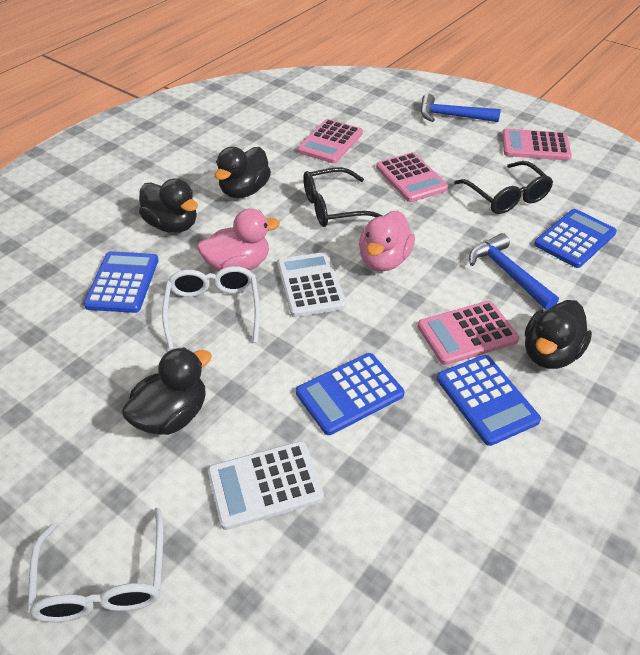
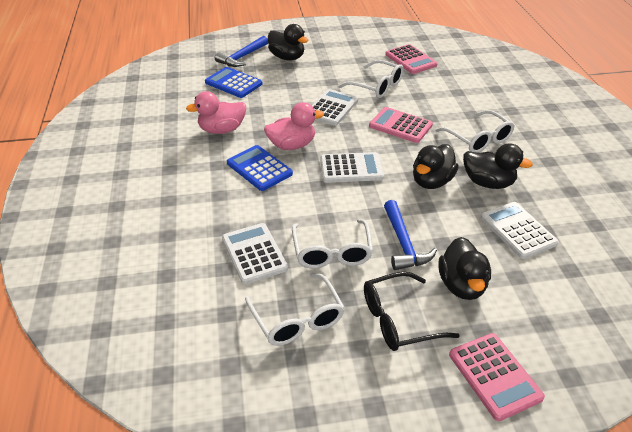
black glasses: [303,167,383,227] [454,161,553,214] = 2 -> [364,271,460,351] = 1
blue calculator: [84,251,158,313] [296,353,405,435] [437,355,541,446] [534,209,617,268] = 4 -> [205,67,263,98] [227,145,293,191] = 2
pink calculator: [297,119,363,164] [376,152,448,202] [418,301,519,365] [502,129,572,160] = 4 -> [369,107,433,143] [385,44,437,74] [449,333,545,421] = 3
white calculator: [208,441,324,530] [277,252,346,317] = 2 -> [222,223,288,284] [312,89,358,126] [320,152,384,183] [481,202,559,259] = 4
white glasses: [27,507,163,622] [162,266,260,349] = 2 -> [245,273,345,346] [292,219,373,268] [338,60,404,98] [435,110,515,153] = 4

